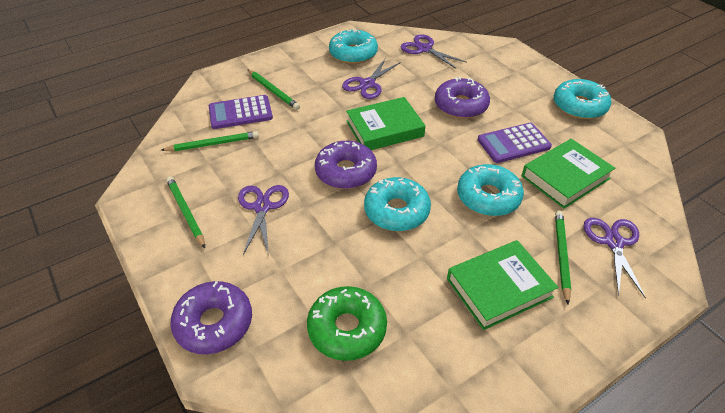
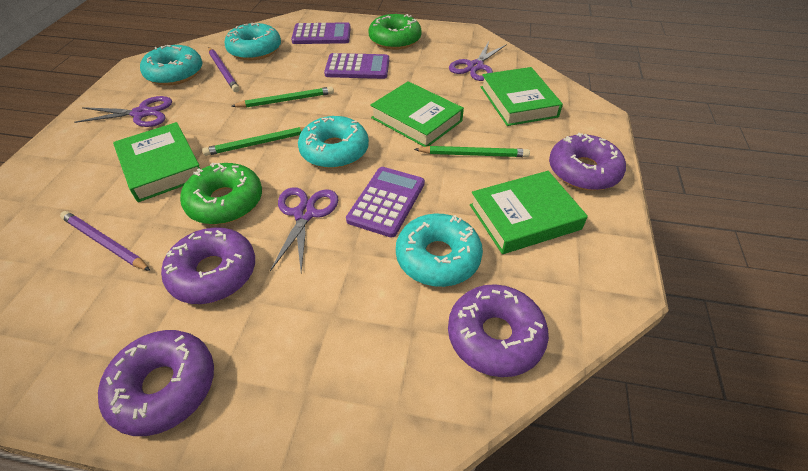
green book: [346,97,425,150] [447,240,558,330] [522,139,615,209] = 3 -> [113,122,200,202] [370,81,464,147] [470,171,588,254] [481,67,563,126] = 4
green donut: [307,286,387,361] = 1 -> [180,163,262,225] [369,14,422,50] = 2
green pencil: [160,131,259,151] [166,176,205,248] [247,69,300,110] [555,211,571,304] = 4 -> [202,127,305,156] [231,86,334,108] [414,146,530,157] = 3
purple calculator: [209,95,273,129] [478,123,552,163] = 2 -> [291,22,351,44] [324,53,389,79] [346,167,425,238] = 3
purple donut: [170,281,252,354] [315,141,377,189] [435,77,490,119] = 3 -> [98,330,214,436] [161,227,255,304] [448,284,549,377] [549,133,626,191] = 4
purple pencil: none = 0 -> [60,211,151,271] [208,47,240,92] = 2
purple scissors: [238,185,289,256] [342,58,401,99] [400,34,467,69] [584,218,646,298] = 4 -> [75,96,172,127] [270,187,338,272] [449,41,507,81] = 3

